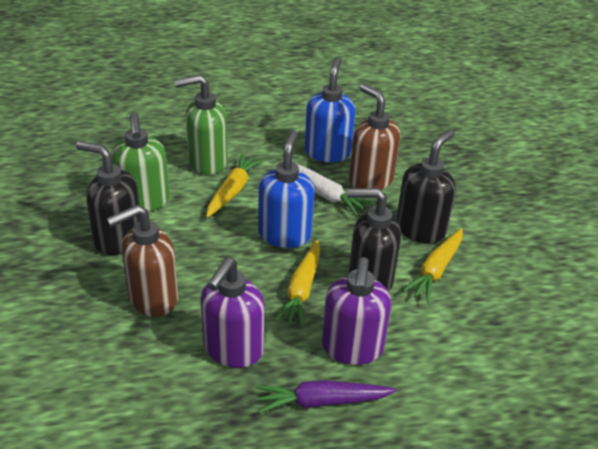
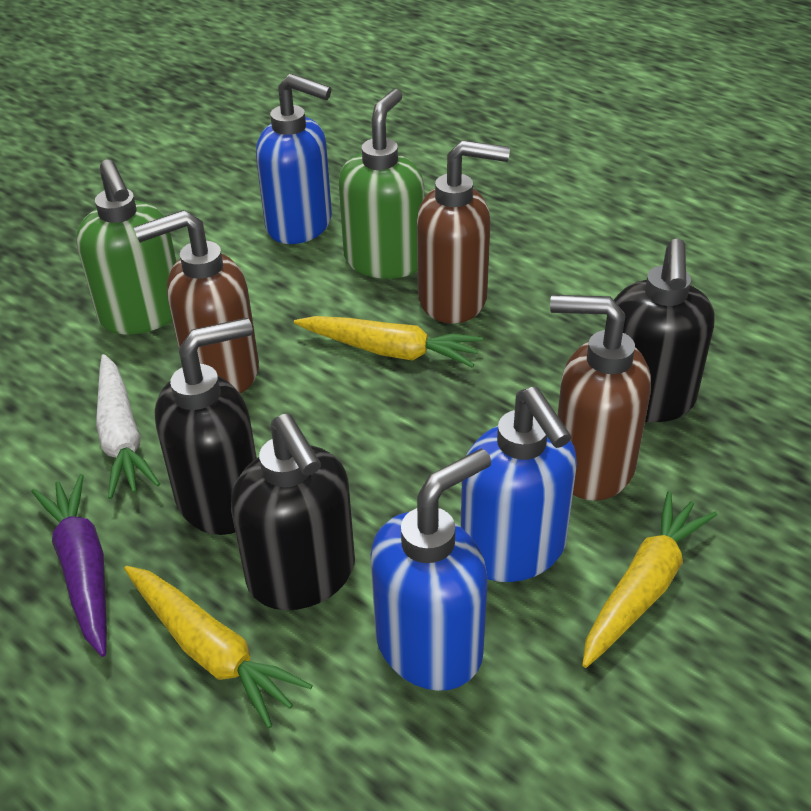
blue soap dispenser: [258,130,315,248] [304,57,355,162] = 2 -> [256,74,332,244] [371,449,491,691] [461,387,577,582] = 3
brown soap dispenser: [107,205,178,317] [349,84,400,190] = 2 -> [134,210,259,394] [417,140,510,324] [550,295,651,501] = 3
purple soap dispenser: [201,257,265,368] [322,257,391,365] = 2 -> none = 0

